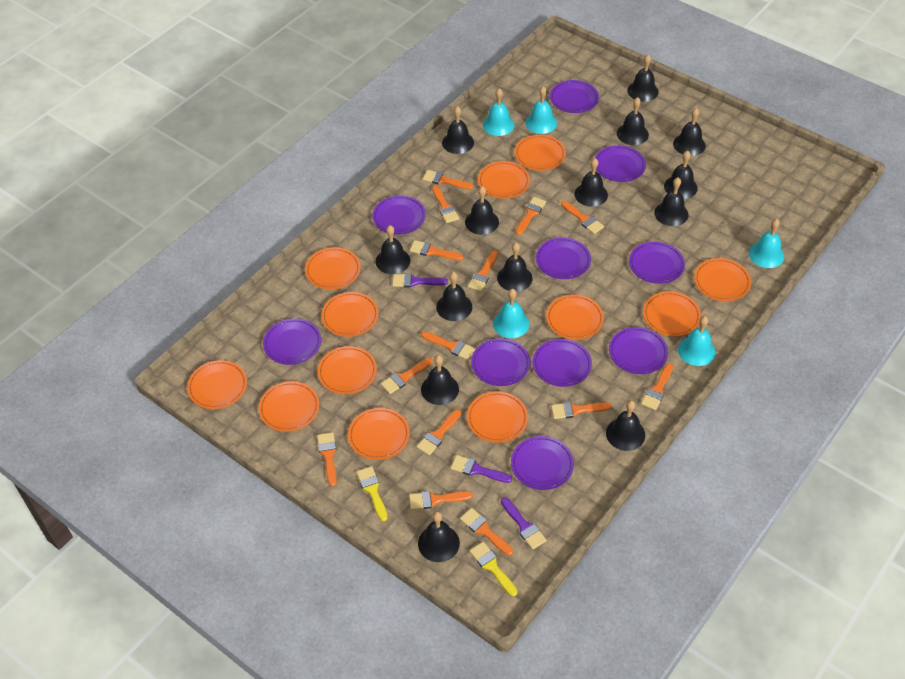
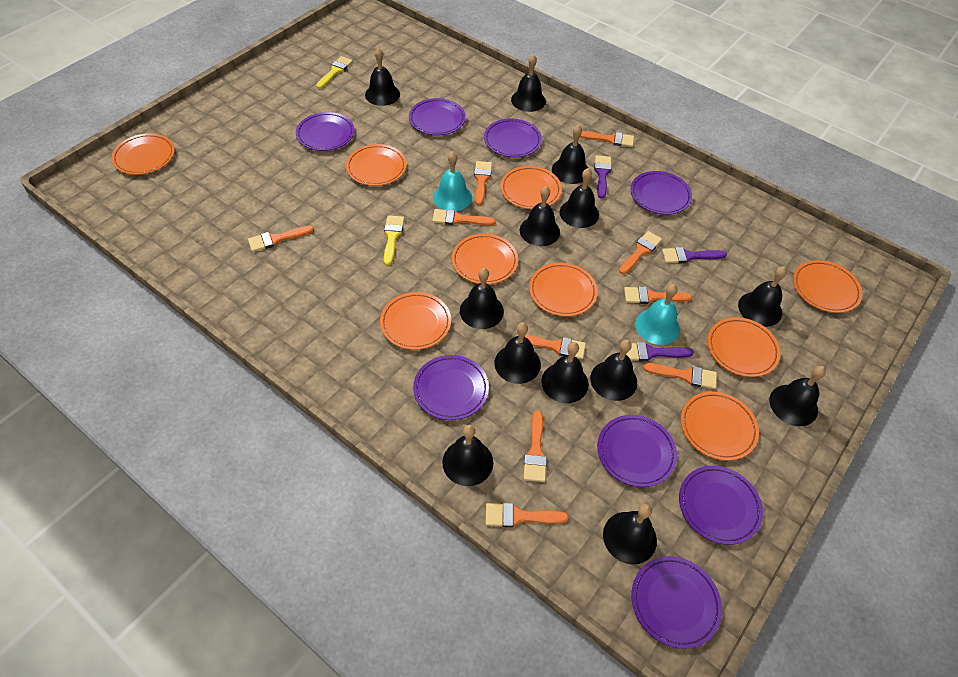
black bell: [376,225,410,274] [418,511,460,562] [421,355,459,405] [436,272,472,321] [442,106,474,154] [465,186,499,235] [497,242,533,292] [574,158,608,207] [606,400,645,451] [617,97,649,145] [627,54,659,102] [654,177,689,226] [664,151,698,199] [673,108,706,156] = 14 -> [365,48,400,106] [442,425,493,486] [460,268,504,329] [494,322,541,384] [511,54,546,112] [520,186,560,246] [541,342,589,403] [552,125,588,184] [560,168,599,228] [590,340,637,401] [603,504,657,564] [738,266,787,327] [770,366,826,426] = 13
orange brush: [317,432,337,486] [381,358,433,394] [409,491,473,510] [410,240,463,260] [417,409,461,455] [421,331,476,360] [423,170,473,189] [432,186,459,223] [460,508,513,555] [468,251,498,291] [515,197,546,235] [551,402,612,419] [561,201,604,234] [641,364,673,410] = 14 -> [248,226,314,252] [432,209,496,225] [474,161,492,205] [486,503,569,527] [515,334,586,359] [523,410,547,482] [580,131,634,147] [619,231,662,274] [624,287,692,304] [643,363,717,389] = 10
orange plate: [187,360,247,409] [259,381,319,432] [305,247,361,290] [318,346,377,394] [321,292,379,337] [348,408,410,460] [467,391,528,443] [478,161,530,199] [515,135,566,171] [546,295,604,340] [643,291,701,337] [694,258,751,301] = 12 -> [111,133,175,175] [346,144,407,186] [380,292,451,350] [452,234,518,284] [500,166,562,209] [529,263,598,316] [681,391,759,461] [707,317,780,377] [793,260,862,313] = 9
purple plate: [263,318,321,365] [372,195,426,235] [471,338,530,386] [511,436,574,490] [533,339,592,387] [536,238,591,279] [550,80,599,113] [595,145,646,182] [609,327,668,374] [629,242,685,284] = 10 -> [296,112,355,151] [409,98,466,135] [413,355,489,420] [484,119,542,157] [597,415,677,487] [630,171,692,215] [632,556,722,649] [679,466,763,545] = 8
turquoise bell: [483,88,515,136] [493,289,530,338] [525,86,557,134] [678,316,716,366] [749,219,784,268] = 5 -> [433,151,472,211] [635,284,680,345] = 2

